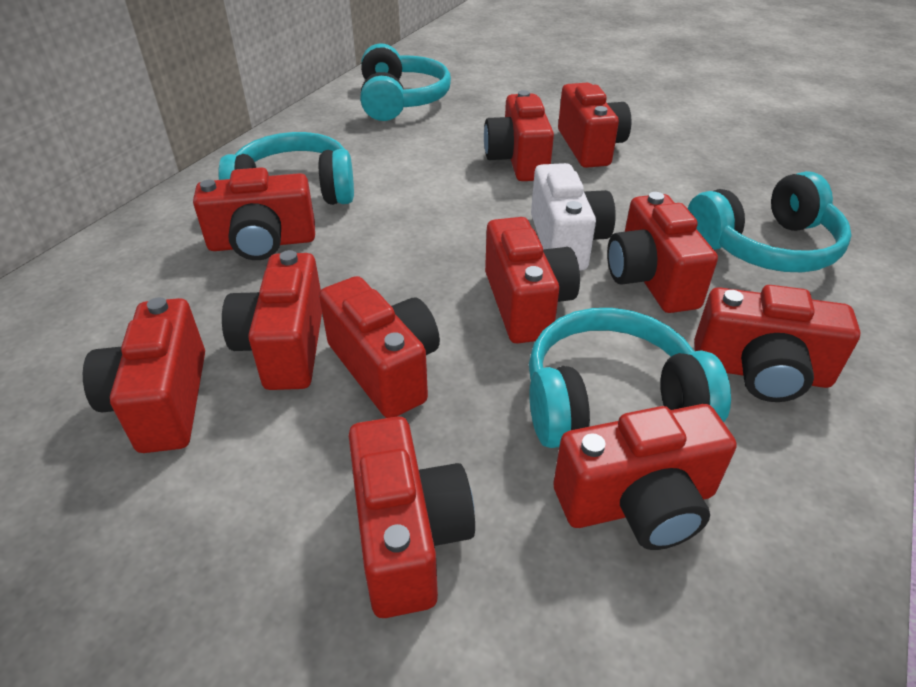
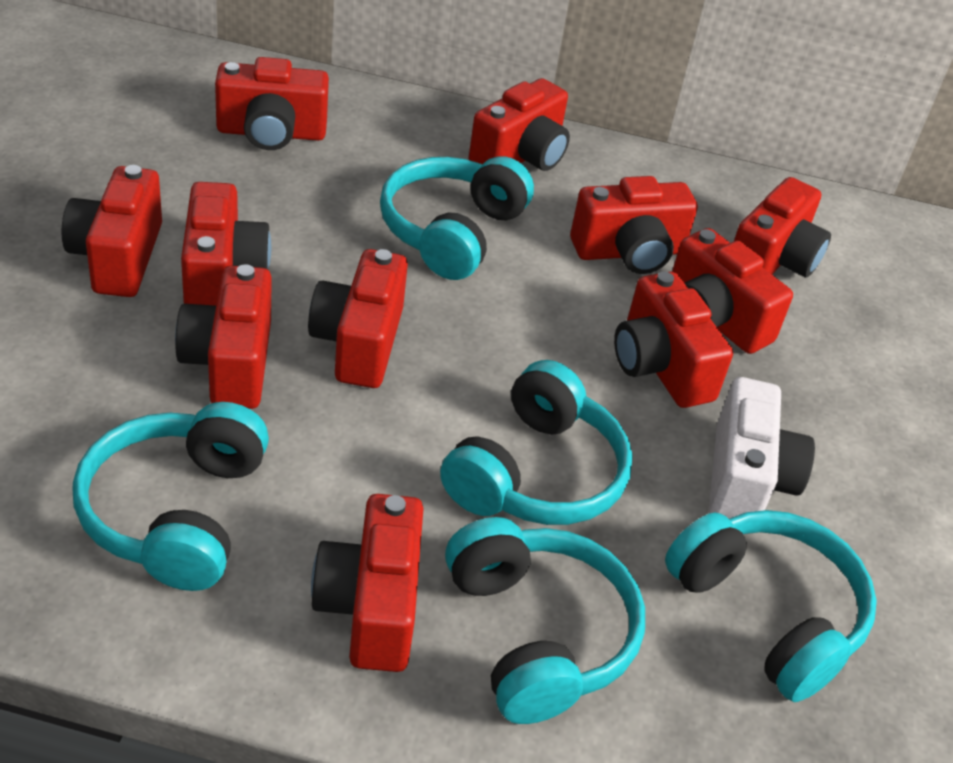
turquoise headphones: [218,132,354,205] [360,43,451,121] [529,308,731,448] [687,171,852,272] = 4 -> [72,402,269,591] [380,156,534,280] [440,360,633,525] [445,517,645,724] [665,510,877,702] = 5

